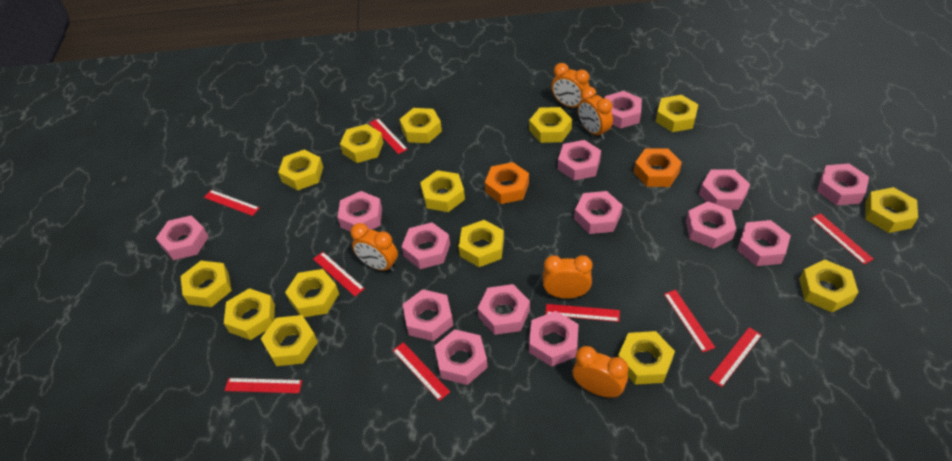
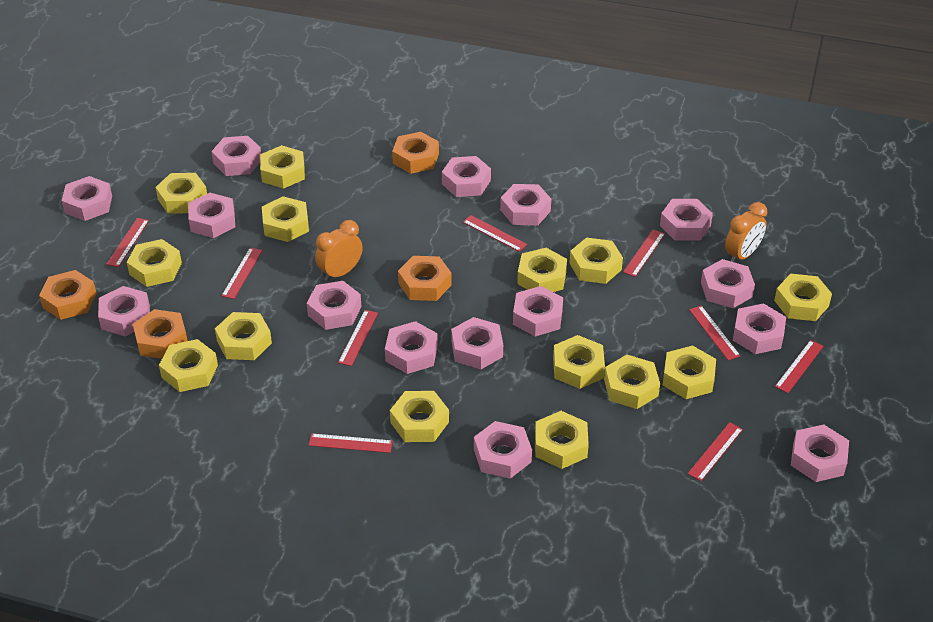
orange clock: [350,223,398,272] [543,255,592,299] [551,63,590,108] [572,346,628,398] [578,86,613,139] = 5 -> [315,220,363,281] [725,202,768,262] = 2
orange nut: [485,162,529,204] [634,148,682,187] = 2 -> [39,270,97,320] [133,309,188,359] [392,132,439,174] [398,256,452,301] = 4
pink nut: [156,215,209,260] [337,191,382,231] [402,223,450,269] [403,289,453,341] [434,329,488,385] [478,284,530,335] [529,311,579,367] [558,140,601,180] [574,191,623,234] [605,91,642,129] [686,202,736,249] [699,170,750,210] [737,220,791,266] [817,163,869,205] = 14 -> [62,176,112,221] [98,286,150,336] [188,193,235,238] [211,136,261,176] [307,281,362,330] [385,321,438,374] [442,156,491,197] [451,317,503,369] [474,421,532,479] [500,184,551,225] [513,286,563,336] [660,199,713,241] [701,259,755,308] [733,303,786,354] [791,424,849,482] = 15

